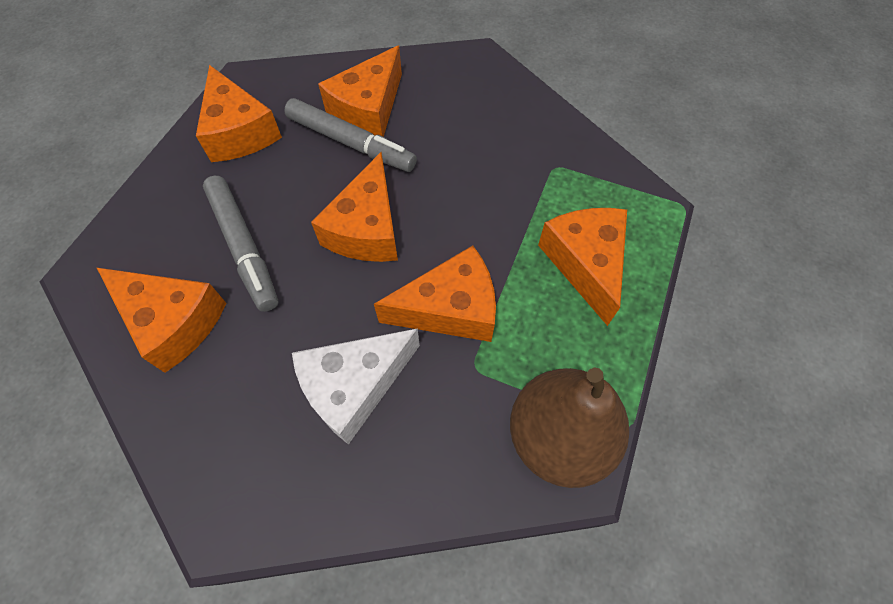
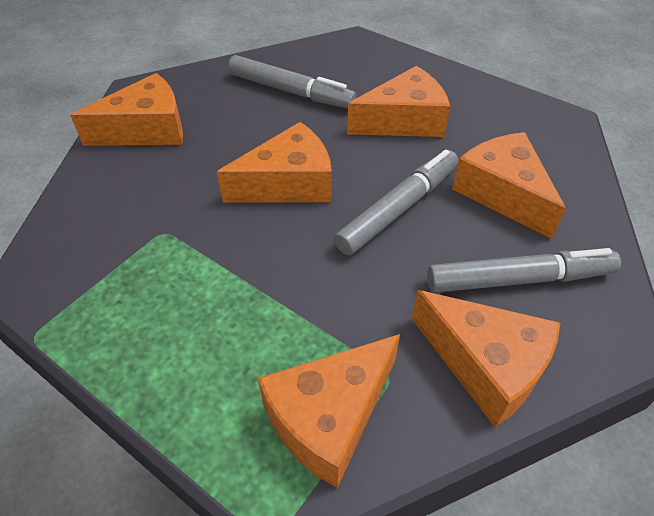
brown pear: [510,367,629,488] = 1 -> none = 0
grey marker: [203,176,278,312] [284,98,417,172] = 2 -> [228,55,357,109] [334,150,459,255] [427,248,621,293] = 3
white cheese: [292,328,420,445] = 1 -> none = 0

